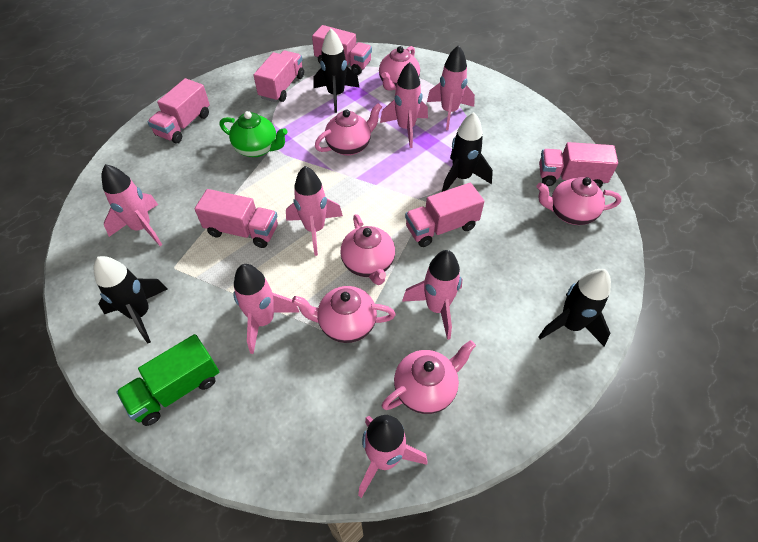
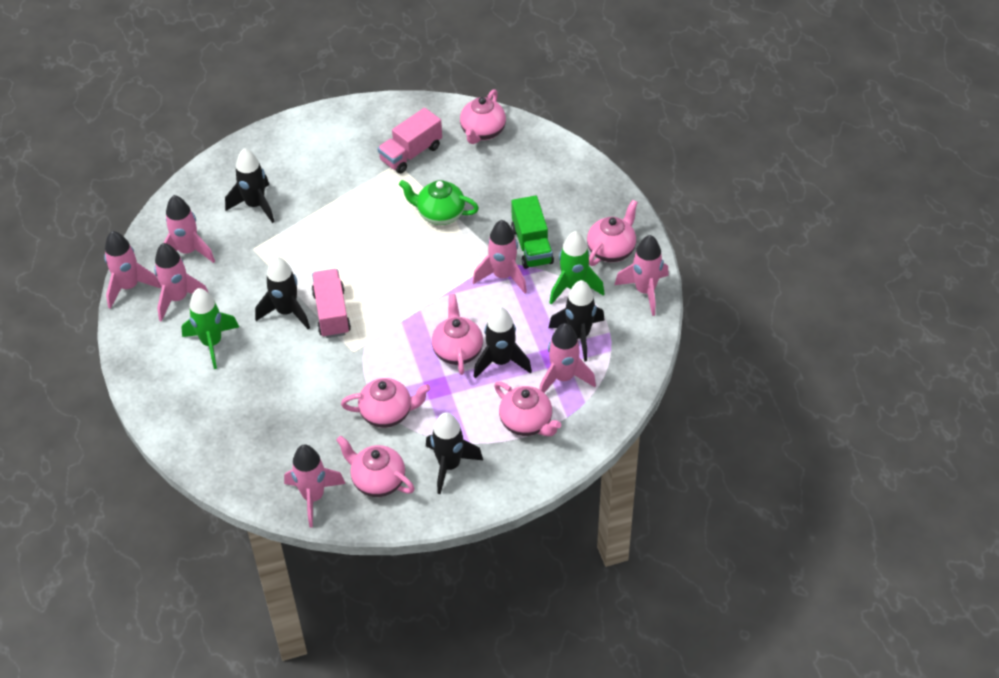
black rocket: [93,256,168,344] [313,29,360,113] [442,112,493,192] [538,269,611,346] = 4 -> [225,148,275,223] [255,256,310,329] [426,412,483,494] [474,307,532,378] [549,280,605,362] = 5
green rocket: none = 0 -> [181,288,239,369] [550,231,605,305] = 2
pink truck: [148,78,210,143] [195,189,278,248] [253,50,304,102] [312,25,372,75] [405,183,484,247] [539,142,618,188] = 6 -> [312,269,351,338] [378,108,442,174] = 2

